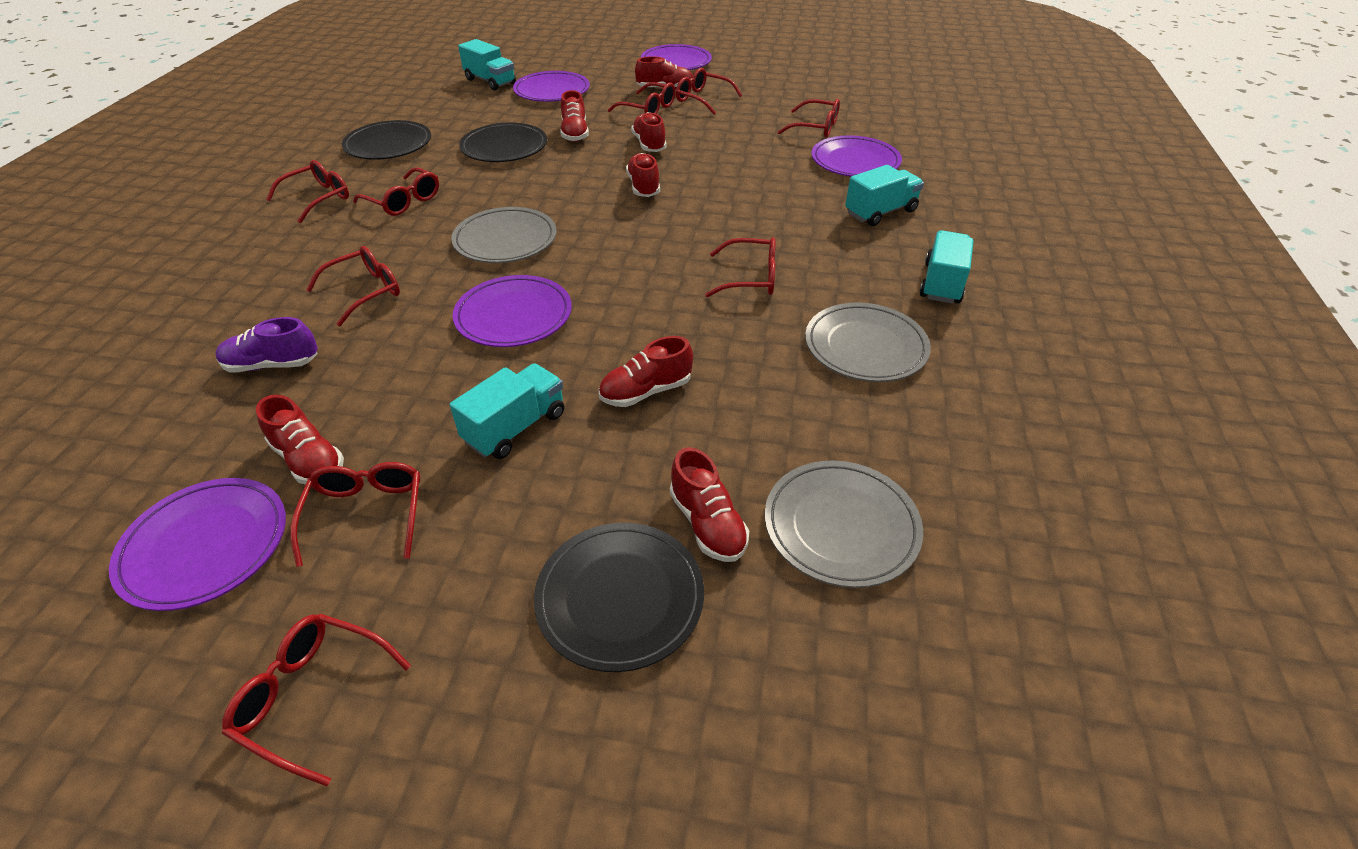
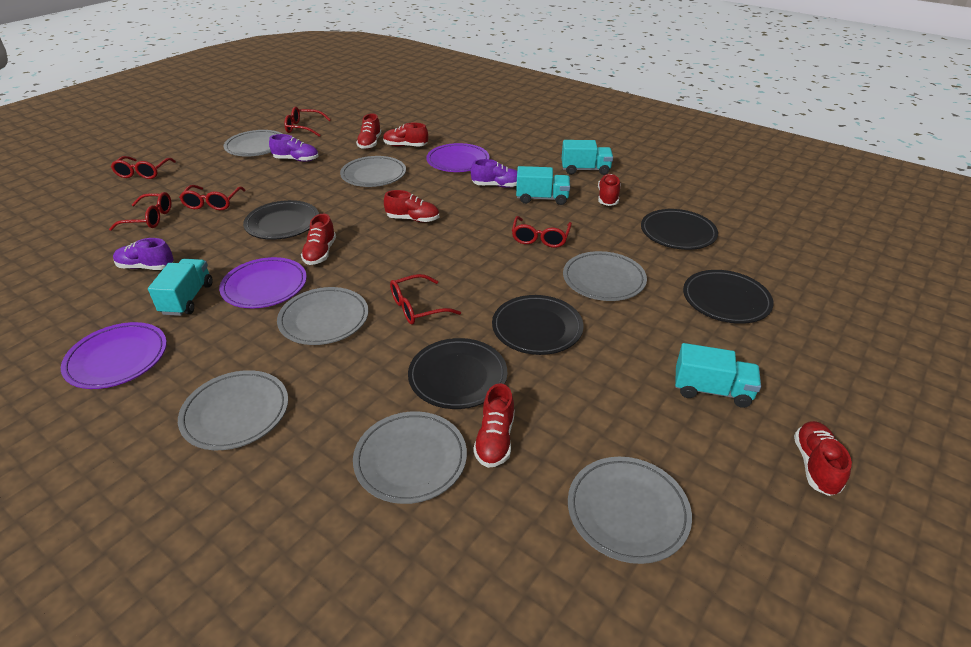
black plate: [342,120,431,160] [459,123,547,162] [534,523,704,672] = 3 -> [243,200,319,240] [408,338,507,409] [492,295,584,355] [641,209,718,250] [683,270,774,324] = 5
grey plate: [451,207,556,263] [765,460,923,588] [805,303,931,382] = 3 -> [178,370,288,450] [224,130,282,157] [277,287,368,345] [340,156,406,187] [353,411,467,504] [563,251,647,301] [568,457,692,564] = 7
purple plate: [109,478,286,611] [452,275,572,347] [513,71,590,102] [641,44,712,70] [811,135,902,177] = 5 -> [61,322,167,389] [219,257,307,308] [426,143,489,172] = 3
purple shoe: [216,317,318,373] = 1 -> [113,238,174,270] [269,134,318,162] [471,159,517,188] = 3
red glasses: [222,614,411,786] [266,160,349,223] [290,462,420,567] [306,246,400,326] [353,167,439,216] [608,82,676,114] [676,68,742,114] [705,237,776,297] [778,99,840,138] = 9 -> [109,192,171,231] [111,156,176,179] [179,185,246,210] [285,107,331,137] [390,274,461,325] [512,216,572,248] = 6

